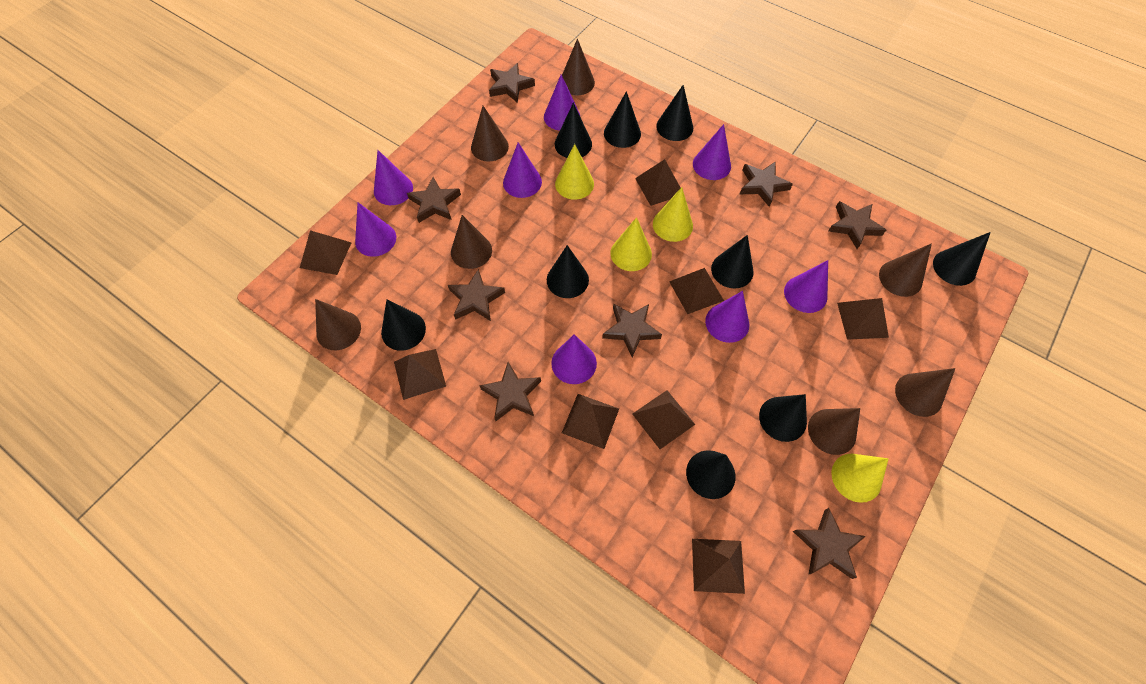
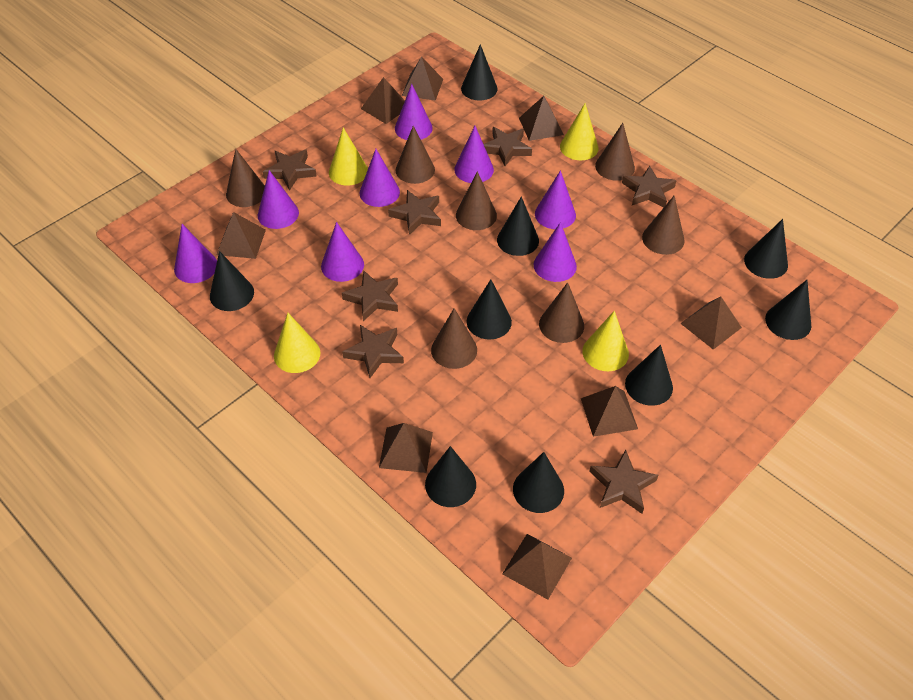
brown star: [407,177,461,223] [448,269,505,321] [479,362,541,421] [489,63,535,103] [602,303,662,357] [740,161,793,207] [793,508,866,579] [828,201,886,249] = 8 -> [263,149,317,191] [342,271,398,321] [342,325,404,378] [388,190,441,235] [484,127,532,166] [589,450,658,514] [622,166,677,207] = 7

